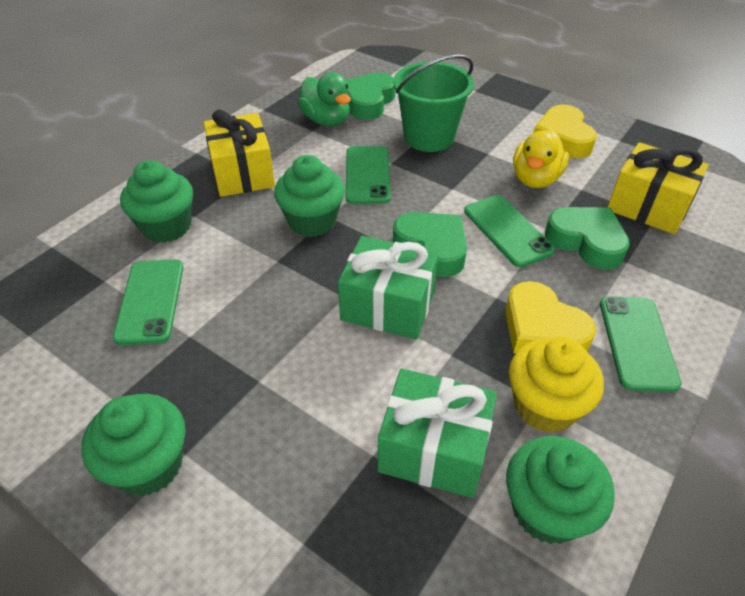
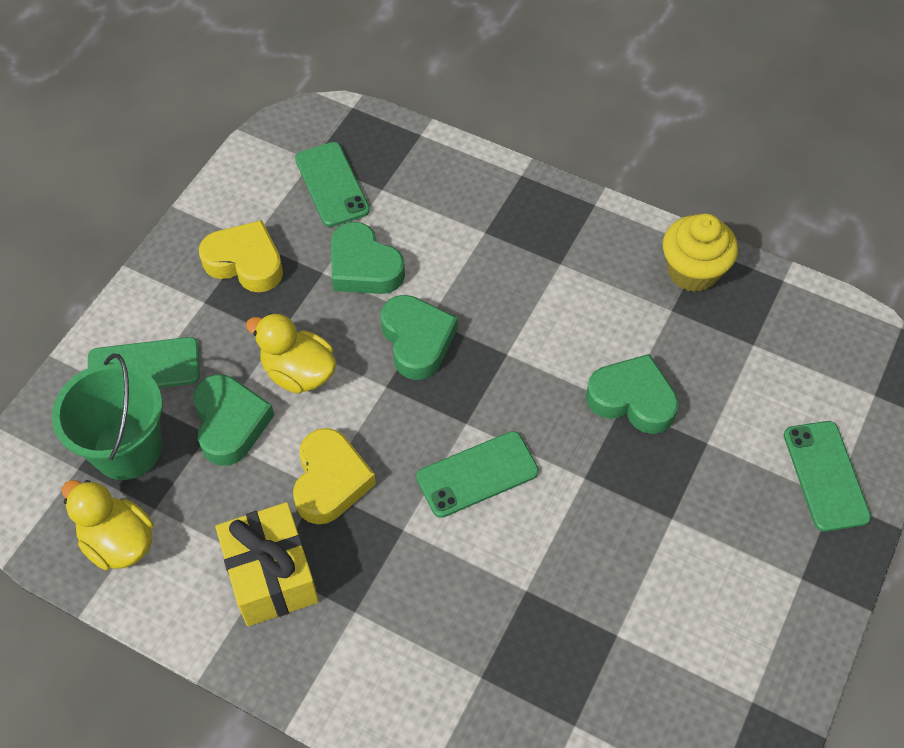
green cupcake: [81,394,186,496] [120,160,193,243] [274,155,345,237] [506,436,615,544] = 4 -> none = 0
green duck: [298,72,351,126] = 1 -> none = 0
green gift: [338,236,439,339] [378,369,497,498] = 2 -> none = 0
green heart: [346,73,396,120] [393,212,467,277] [545,207,630,270] = 3 -> [193,374,274,466] [331,222,405,294] [381,295,458,380] [586,354,679,434] = 4
yellow duck: [513,129,569,188] = 1 -> [62,480,154,570] [246,313,337,394] = 2
yellow gift: [204,109,275,197] [607,142,709,234] = 2 -> [215,502,319,626] = 1

